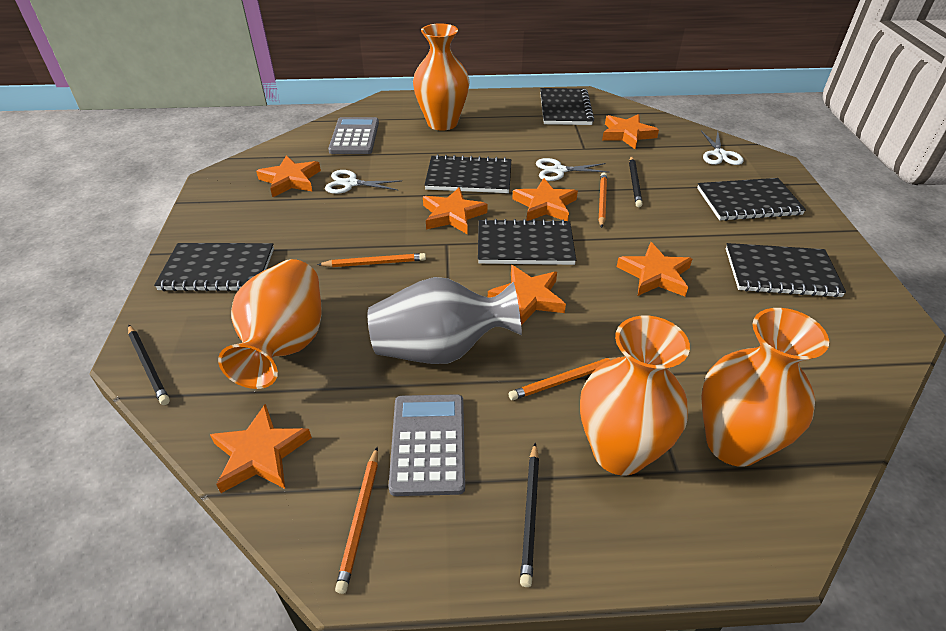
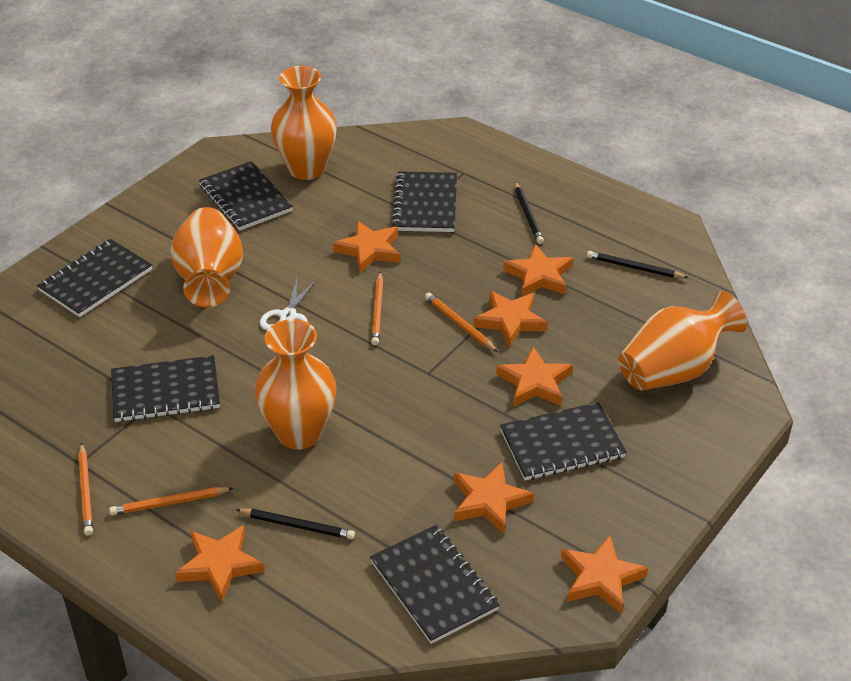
grey calculator: [328,117,379,154] [388,394,465,496] = 2 -> none = 0
grey vase: [368,277,522,364] = 1 -> none = 0
white scissors: [325,170,401,194] [536,158,609,181] [701,131,743,165] = 3 -> [260,278,317,330] = 1

